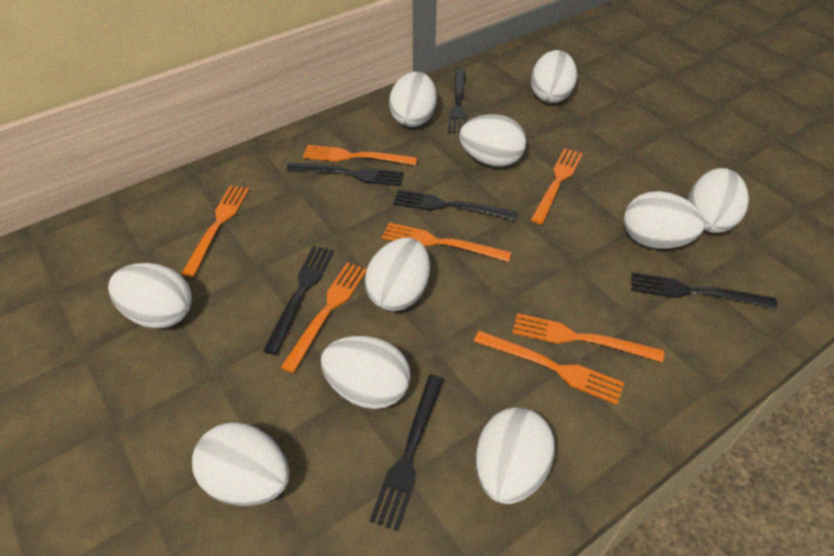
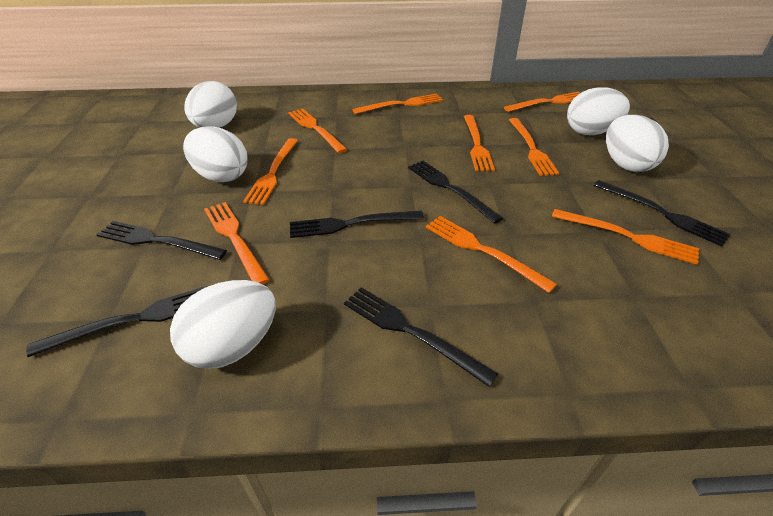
orange fork: [181,185,249,277] [280,263,367,373] [303,145,417,165] [382,223,512,262] [474,330,624,404] [513,313,664,362] [531,148,583,224] = 7 -> [204,202,269,284] [243,138,298,205] [288,109,348,153] [352,94,443,114] [426,216,557,293] [464,115,495,171] [504,92,580,112] [509,118,559,176] [552,209,699,264] = 9
white egg: [108,263,192,329] [192,422,289,506] [321,336,410,409] [365,238,430,311] [389,72,437,127] [459,114,526,167] [476,407,555,504] [531,50,577,103] [624,191,705,249] [688,168,749,233] = 10 -> [170,280,276,369] [183,127,248,182] [184,81,237,128] [567,87,630,135] [606,115,669,172] = 5

